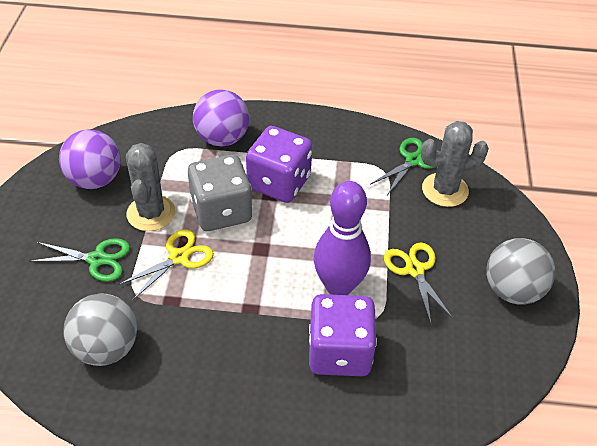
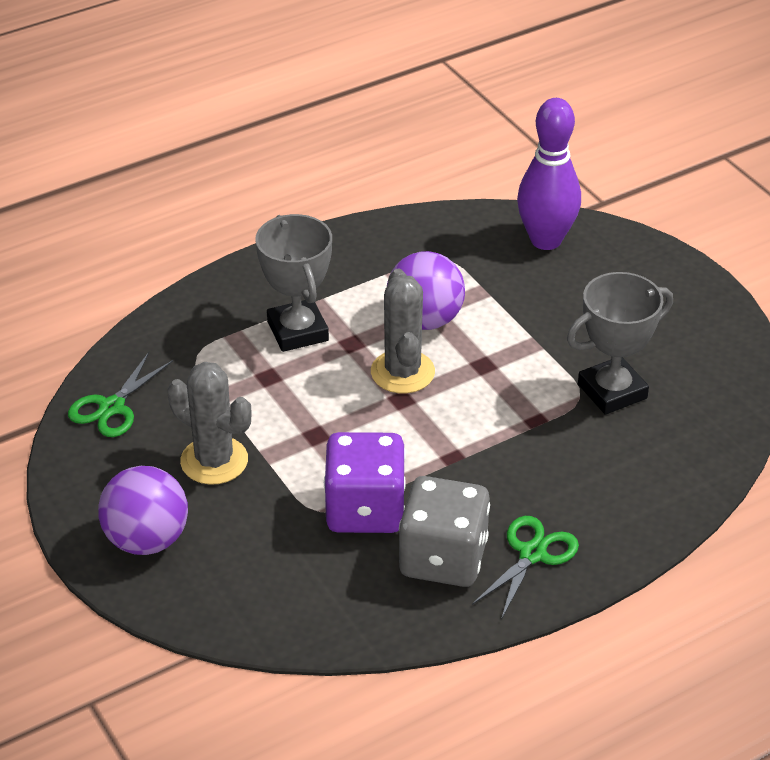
grey ball: [63,294,137,366] [486,238,555,305] = 2 -> none = 0
grey trophy: none = 0 -> [255,214,332,352] [567,272,673,415] = 2
purple dice: [246,126,312,203] [309,294,377,376] = 2 -> [324,432,406,533] = 1
yellow scissors: [118,229,214,301] [384,242,453,323] = 2 -> none = 0

